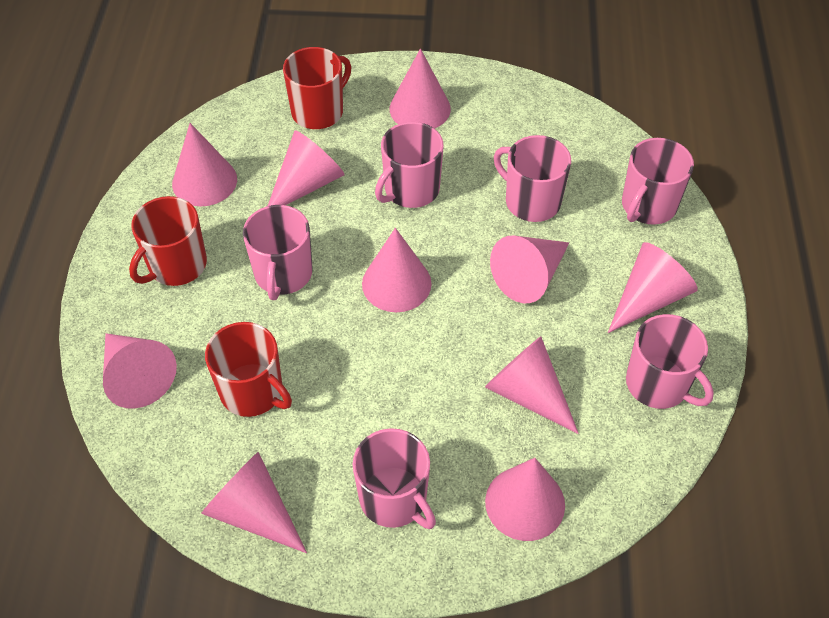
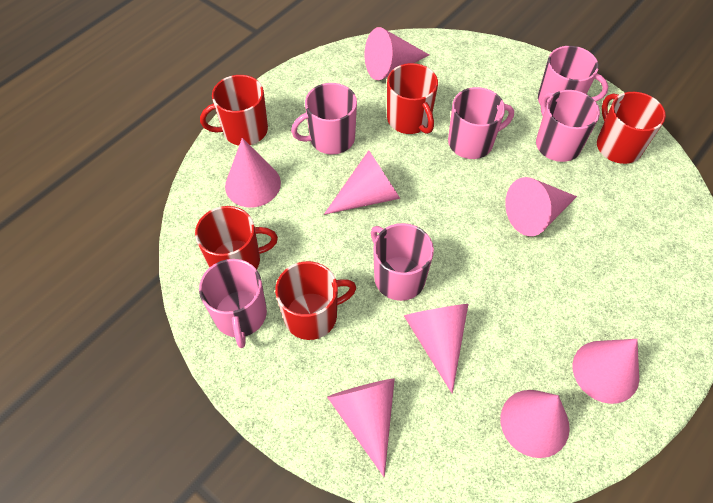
pink cone: [103,333,177,409] [172,123,237,206] [201,452,307,553] [268,130,344,206] [362,228,432,312] [390,48,451,128] [485,336,579,434] [485,458,565,541] [490,235,569,303] [608,242,698,333] = 10 -> [225,138,281,207] [324,150,401,215] [327,378,395,477] [365,27,429,80] [404,304,468,394] [500,390,570,458] [505,177,577,236] [573,339,639,404] = 8
red mug: [129,196,207,286] [205,322,292,417] [283,47,351,129] = 3 -> [195,206,278,269] [200,75,268,145] [275,261,356,340] [387,63,438,134] [597,92,666,164] = 5

